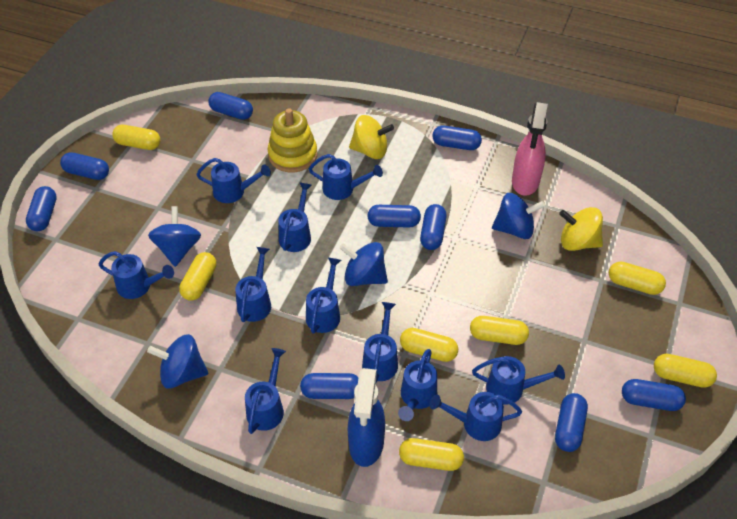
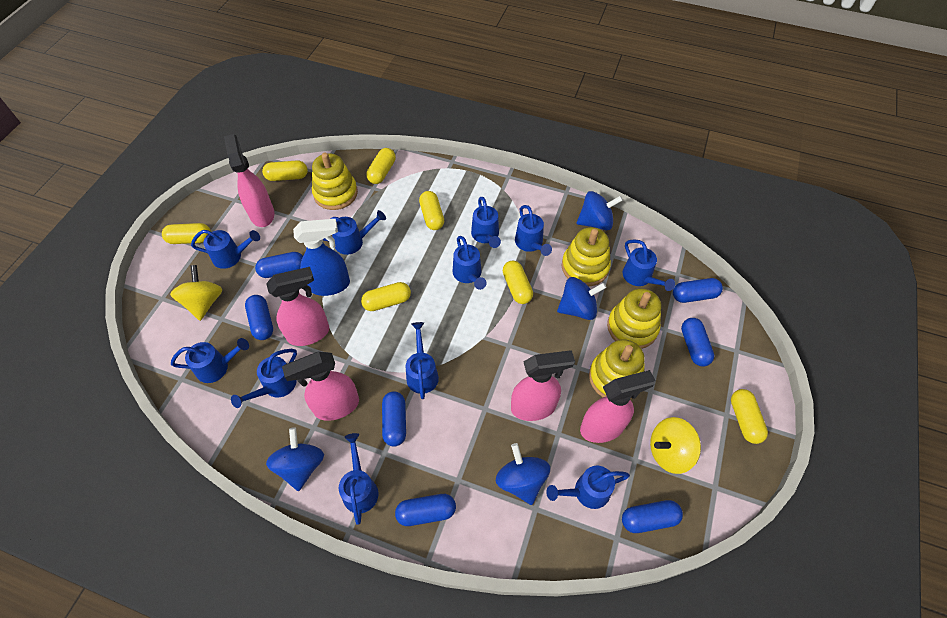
blue capsule: [26,186,57,231] [60,152,109,180] [208,92,253,120] [300,373,359,399] [367,205,421,228] [420,204,447,250] [433,126,482,150] [555,393,588,452] [622,379,686,411] = 9 -> [245,295,273,340] [255,252,303,278] [382,391,406,447] [395,494,456,526] [622,500,683,533] [673,278,723,303] [681,318,714,366] = 7
pink spray bottle: [512,102,548,196] = 1 -> [224,134,274,227] [266,267,329,346] [282,351,359,421] [511,350,575,421] [580,370,656,443] = 5
yellow stacking toy: [268,108,317,172] = 1 -> [312,153,358,210] [562,227,611,286] [589,339,645,399] [607,288,661,349] = 4

